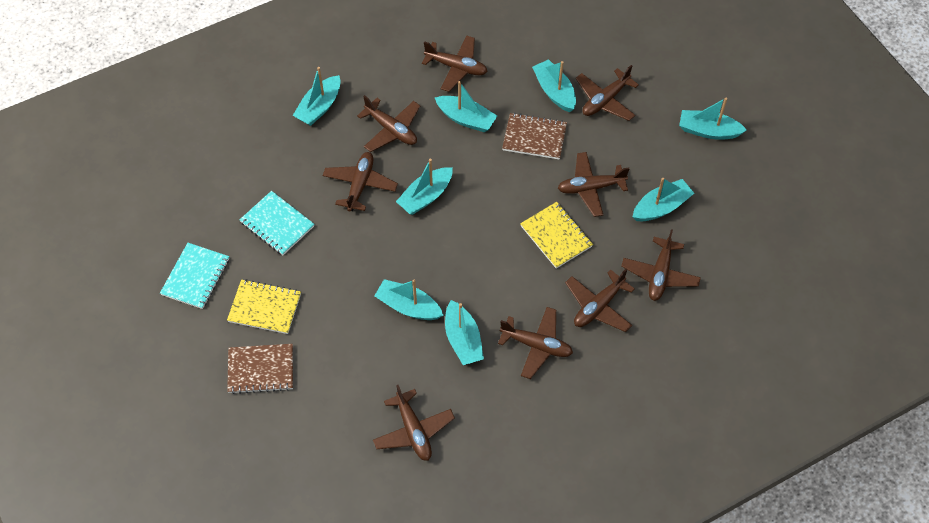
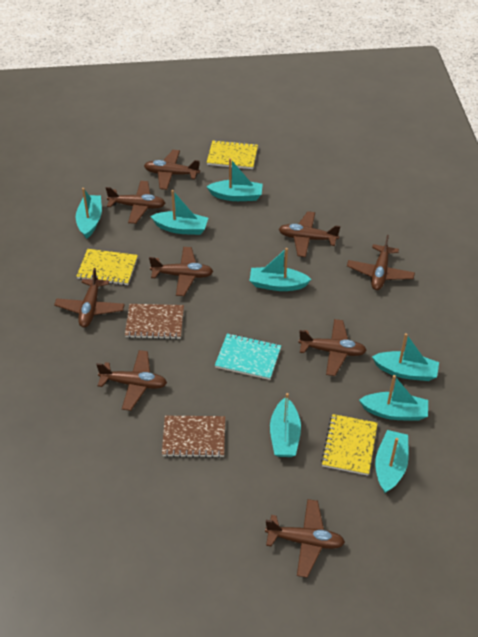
turquoise notebook: [160,243,229,309] [239,191,314,255] = 2 -> [215,333,281,380] = 1
yellow notebook: [227,279,301,334] [520,202,593,269] = 2 -> [76,249,138,285] [206,140,258,169] [321,414,378,476] = 3

